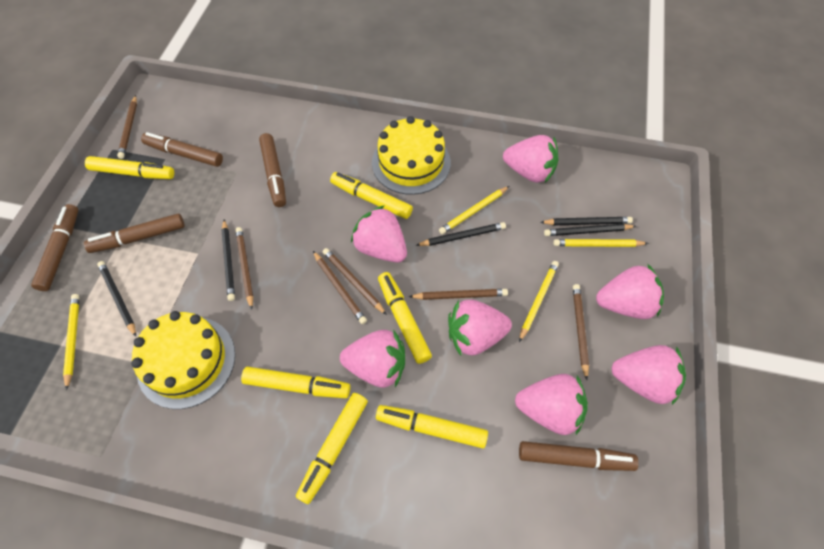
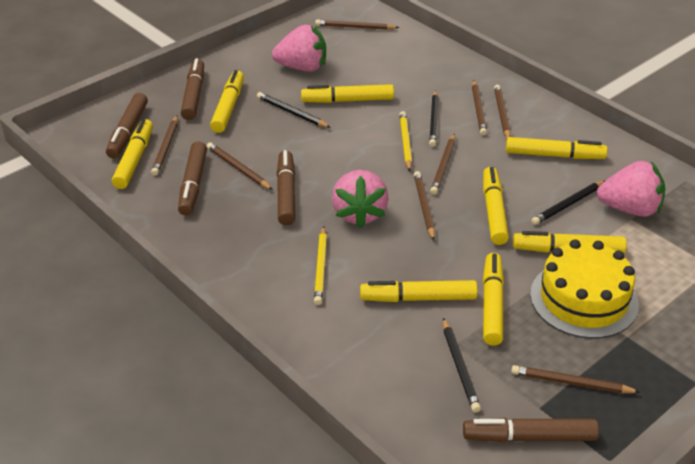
black pencil: [97,261,136,337] [221,219,235,301] [416,222,506,246] [540,217,633,226] [544,224,636,236] = 5 -> [257,92,331,128] [429,90,439,147] [443,318,481,413] [531,180,606,225] = 4
brown pencil: [117,95,137,159] [235,227,254,310] [313,251,367,324] [323,248,387,315] [408,289,508,300] [573,284,589,380] = 6 -> [151,115,178,176] [207,142,273,190] [315,19,399,30] [414,171,435,241] [430,133,455,195] [472,80,487,135] [494,85,511,138] [511,365,640,393] = 8
pink strawberry: [340,330,405,388] [351,205,407,263] [448,300,512,356] [503,135,558,183] [515,374,588,435] [596,263,664,319] [611,345,686,405] = 7 -> [272,25,326,72] [332,170,389,228] [597,161,665,217] = 3
yellow cake: [131,311,235,409] [372,116,451,195] = 2 -> [530,239,639,339] = 1
yellow marker: [85,156,174,179] [241,367,351,398] [296,393,368,504] [330,172,413,219] [376,405,488,448] [378,272,432,364] = 6 -> [112,119,153,189] [210,70,244,133] [301,84,394,103] [360,280,478,302] [483,167,509,245] [483,253,504,346] [506,137,608,159] [513,231,627,254] = 8
yellow pencil: [63,294,79,390] [439,186,509,234] [519,261,559,342] [553,239,649,247] = 4 -> [314,226,327,305] [399,111,412,172] = 2

